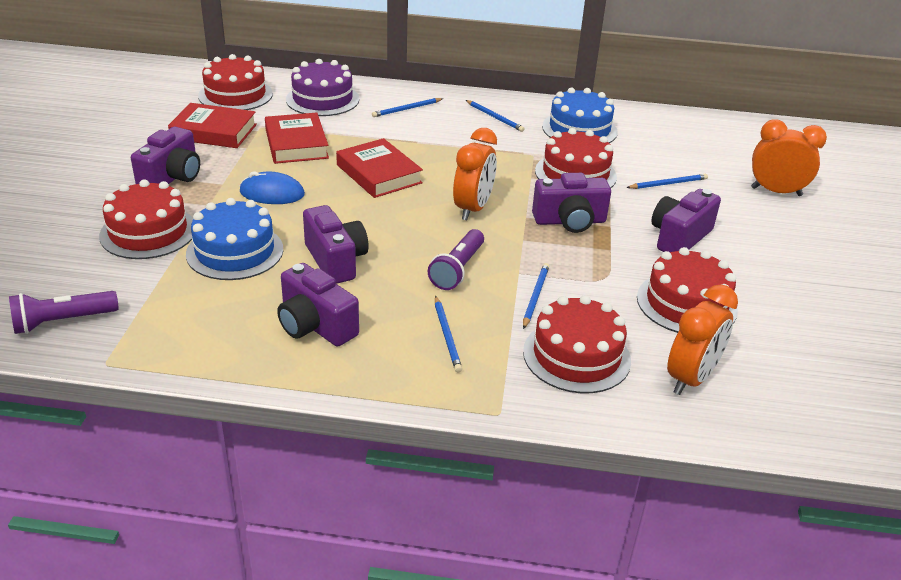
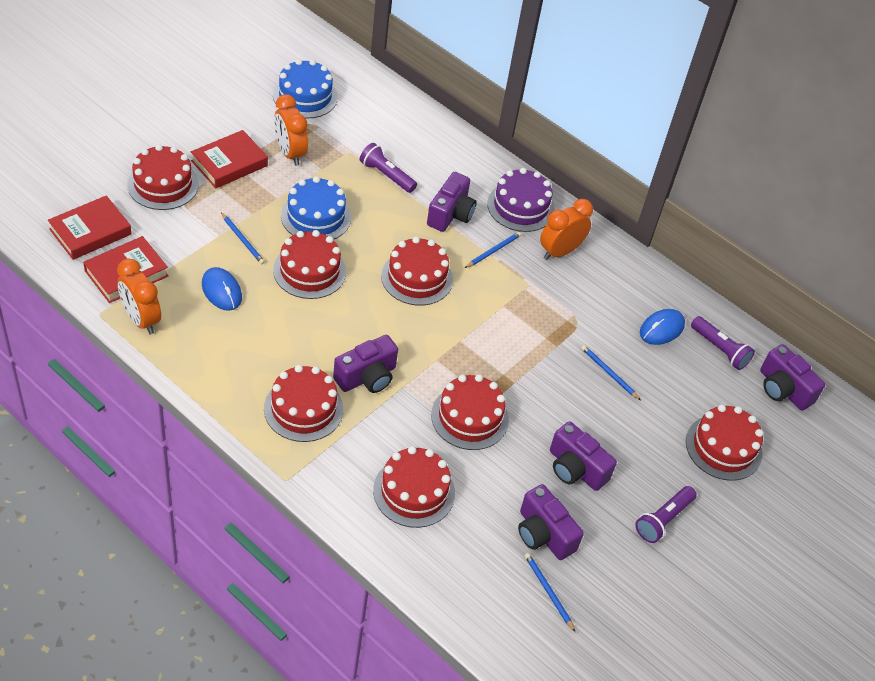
blue mouse: [240,171,305,204] = 1 -> [202,267,242,311] [640,309,685,345] = 2
blue pencil: [372,98,443,117] [435,296,462,373] [466,100,524,132] [523,263,549,329] [626,174,708,189] = 5 -> [221,213,265,264] [465,232,521,268] [525,553,575,632] [581,345,641,401] = 4
purple flashlight: [9,291,119,334] [428,229,484,290] = 2 -> [360,143,417,193] [635,486,696,543] [691,316,755,370] = 3
red cake: [99,179,193,259] [198,54,273,110] [523,295,631,393] [535,128,617,188] [637,247,738,333] = 5 -> [127,144,199,210] [264,365,343,442] [273,230,346,299] [373,446,455,528] [381,237,453,306] [431,374,509,450] [686,405,763,481] = 7

